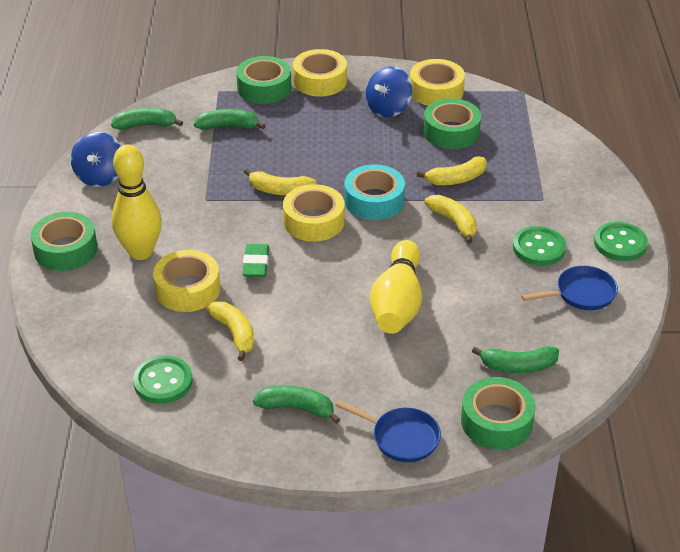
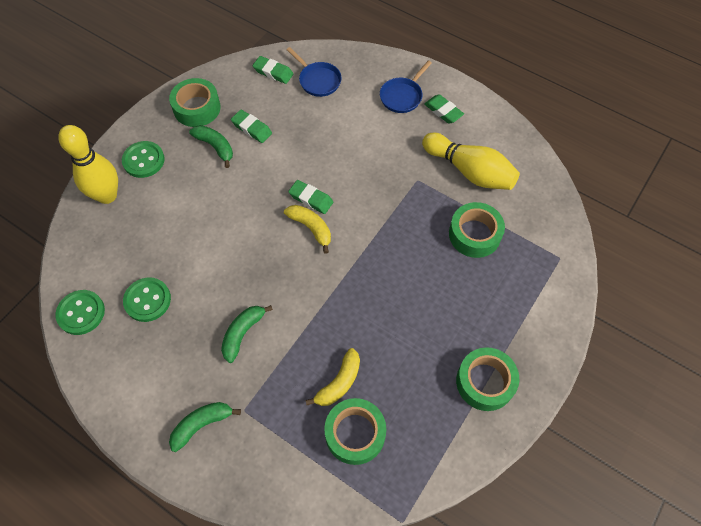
blue spinning top: [71,132,121,187] [366,66,412,117] = 2 -> none = 0
green banana: [111,108,183,130] [194,109,266,130] [253,386,340,424] [472,346,559,373] = 4 -> [169,402,241,452] [189,125,233,168] [221,305,273,363] = 3
green eraser: [242,244,269,277] = 1 -> [231,110,272,143] [253,56,293,84] [288,180,333,214] [424,94,464,124] = 4
turquoise tape: [344,164,405,220] = 1 -> none = 0
yellow banana: [206,301,254,361] [244,169,317,195] [417,156,487,185] [425,195,477,244] = 4 -> [284,205,331,254] [305,348,360,406] = 2
yellow tape: [153,250,220,312] [283,184,345,242] [293,49,347,96] [410,59,465,106] = 4 -> none = 0

